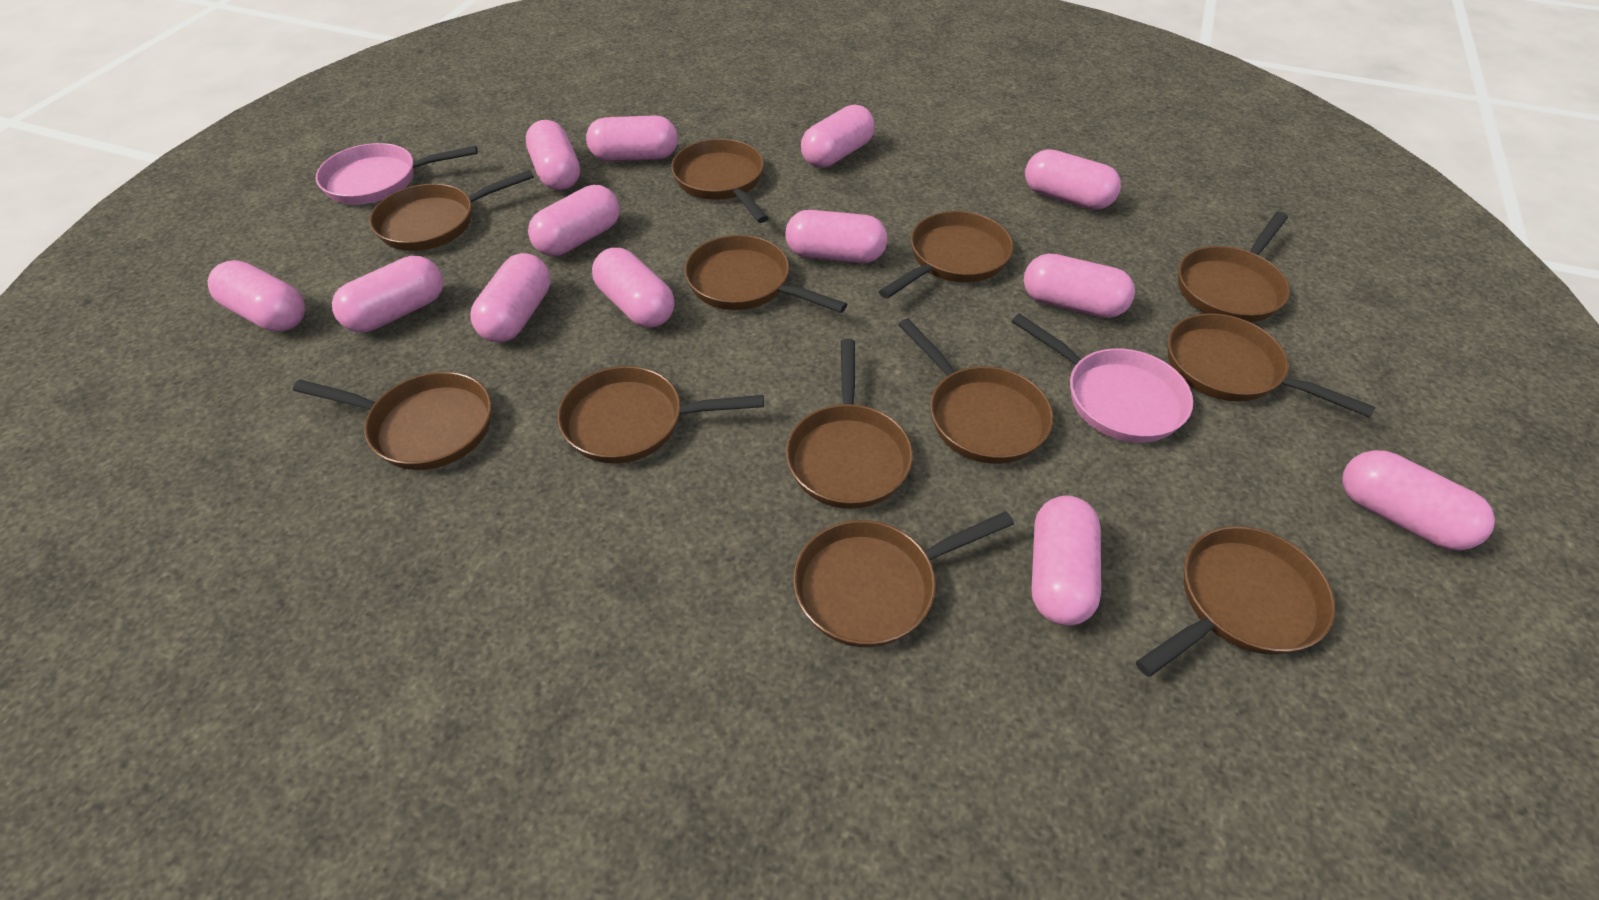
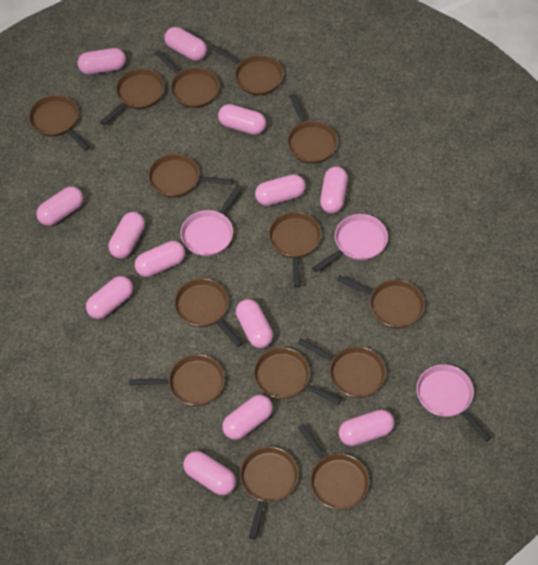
brown pan: [293,372,492,470] [369,170,534,251] [557,366,764,464] [671,139,768,223] [684,235,847,313] [786,339,913,509] [793,511,1014,647] [879,211,1013,299] [898,318,1053,464] [1136,526,1335,677] [1168,313,1376,418] [1178,212,1290,323] = 12 -> [29,95,90,151] [100,68,165,125] [129,354,225,406] [148,153,233,198] [155,50,219,108] [174,278,243,347] [211,45,283,95] [240,447,298,539] [253,347,341,405] [268,212,321,288] [287,93,338,164] [298,338,386,398] [298,424,369,510] [337,275,425,329] = 14
pink pan: [316,143,478,205] [1012,313,1193,443] = 2 -> [181,185,243,256] [312,214,388,272] [416,365,491,442] = 3

